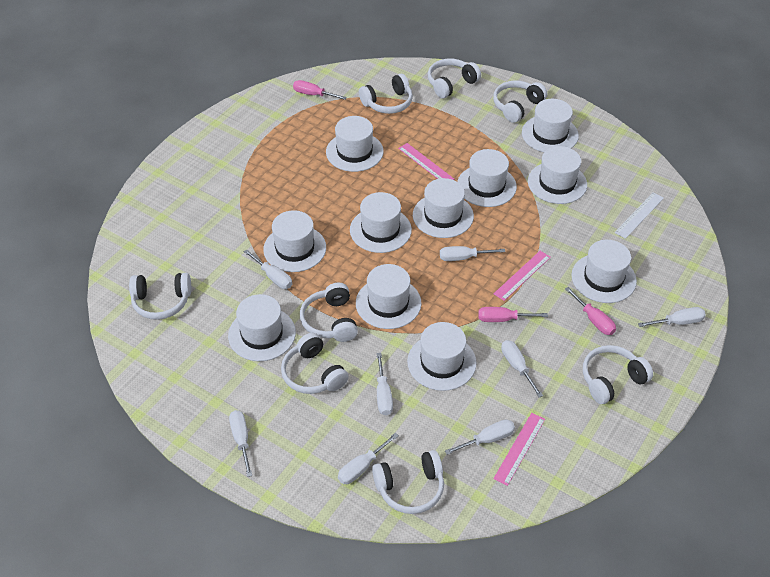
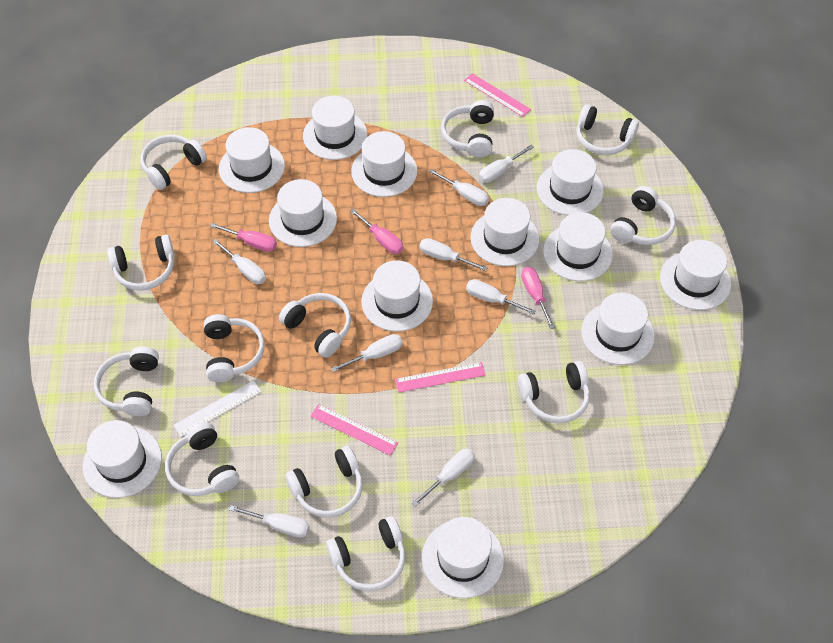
white hat: [228,294,296,361] [263,210,326,272] [326,116,384,172] [350,192,412,253] [356,264,421,329] [407,322,476,391] [413,178,474,238] [457,149,517,207] [522,99,579,152] [528,146,587,204] [571,240,637,303] = 11 -> [83,420,162,498] [219,127,285,193] [269,179,337,247] [303,96,367,160] [351,131,417,197] [361,260,433,332] [422,517,504,598] [470,198,539,266] [537,149,604,215] [543,212,613,281] [581,293,655,365] [660,240,731,310] = 12
white headphones: [129,273,191,320] [281,333,349,394] [300,283,358,342] [359,74,413,114] [372,450,444,514] [428,59,481,98] [493,80,547,123] [583,345,653,404] = 8 -> [94,347,159,416] [107,235,175,291] [141,135,207,190] [165,422,239,496] [204,314,265,382] [279,293,351,358] [285,446,363,518] [326,516,405,591] [441,100,494,158] [517,361,590,424] [577,104,639,155] [610,186,676,245] = 12

